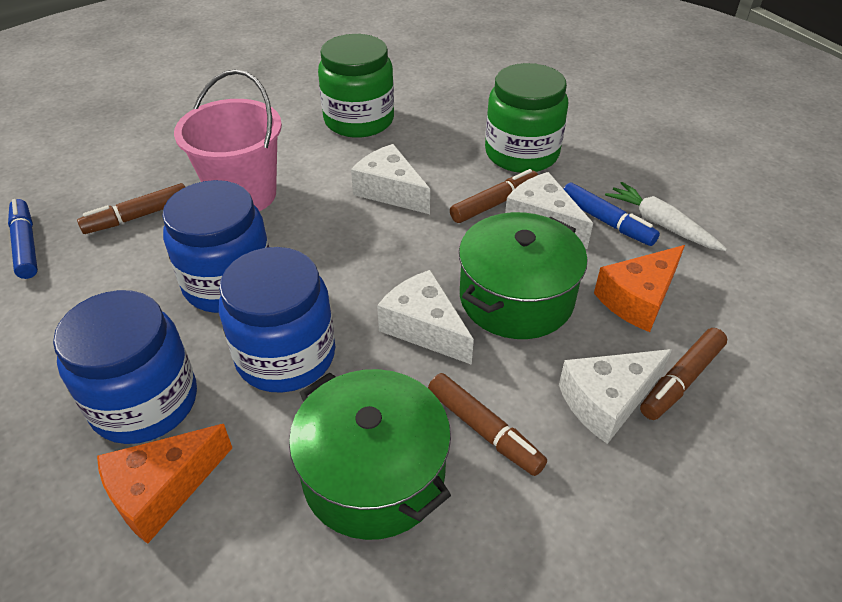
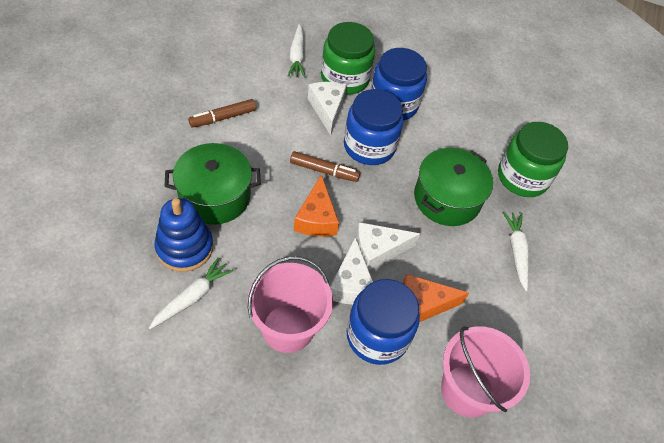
blue marker: [8,199,38,279] [563,183,660,246] = 2 -> none = 0
blue stacking toy: none = 0 -> [154,198,213,272] = 1
brown marker: [77,183,185,234] [428,373,547,476] [450,169,538,223] [640,328,727,420] = 4 -> [188,99,256,128] [290,151,360,182] = 2
pink bucket: [174,69,282,211] = 1 -> [247,256,333,353] [441,326,530,418] = 2
white carrot: [605,182,727,251] = 1 -> [149,257,233,329] [288,24,305,78] [503,212,529,291] = 3
white cheese: [351,144,430,214] [377,270,474,365] [505,172,593,249] [559,349,672,444] = 4 -> [308,82,347,136] [330,238,373,305] [356,222,420,270] = 3

